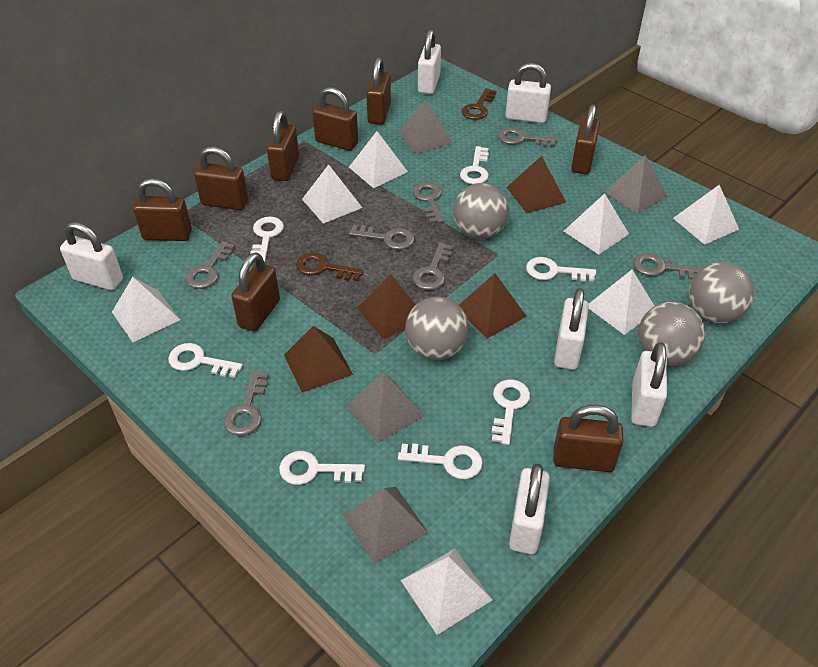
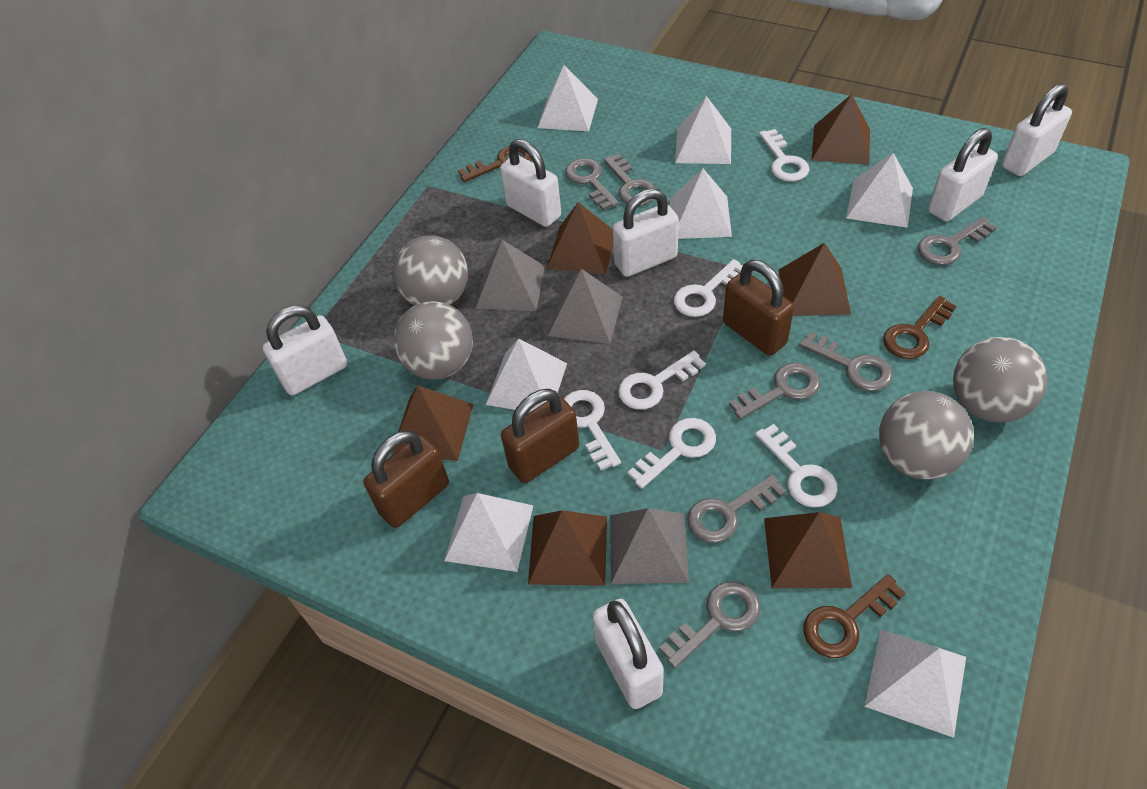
brown key: [296,252,364,281] [462,88,497,120] = 2 -> [458,145,532,182] [803,574,905,658] [883,296,956,359] = 3
brown padlock: [133,178,192,241] [194,147,248,210] [231,253,280,332] [267,111,299,181] [313,87,358,151] [366,58,391,124] [553,405,624,472] [571,104,600,174] = 8 -> [363,431,449,528] [501,389,579,483] [723,260,794,356] = 3
brown pyramid: [284,326,353,393] [357,274,415,339] [459,273,527,339] [506,156,566,213] = 4 -> [391,385,473,461] [528,510,607,586] [547,202,613,275] [764,512,852,588] [779,243,851,316] [811,94,870,165] = 6
grey pyramid: [343,487,428,564] [347,373,424,443] [398,100,453,154] [604,155,667,214] = 4 -> [476,240,545,311] [548,269,622,344] [610,508,689,584] = 3
white key: [168,343,243,378] [250,217,284,263] [279,451,365,485] [398,443,483,479] [460,146,489,184] [492,379,530,445] [526,257,596,282] = 7 -> [564,390,621,471] [618,351,706,410] [628,418,716,489] [674,259,742,317] [755,424,838,508] [759,129,809,182] = 6

